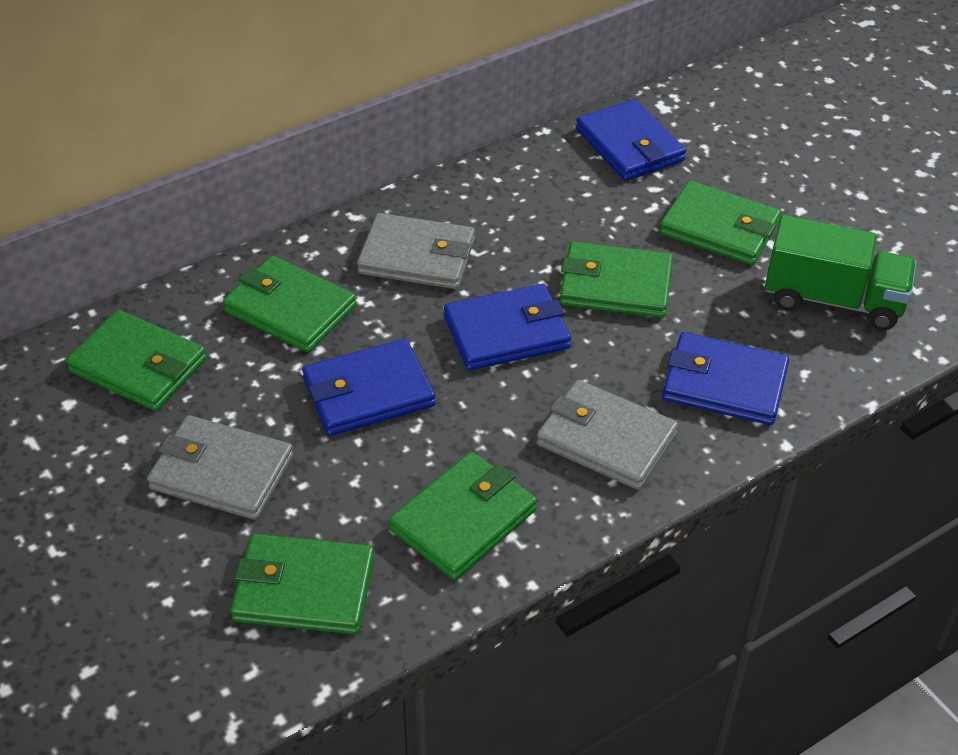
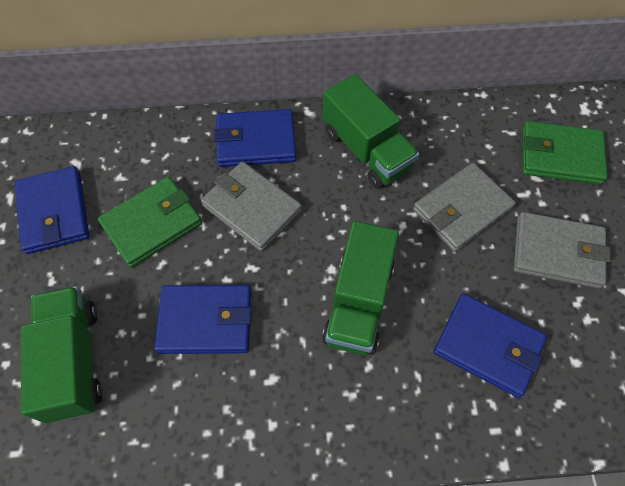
green truck: [765,215,916,330] = 1 -> [21,286,102,423] [322,221,399,355] [323,74,419,189] = 3
green wallet: [66,310,206,411] [223,256,356,352] [230,534,374,634] [389,452,537,580] [560,241,673,318] [660,180,781,265] = 6 -> [98,177,202,268] [522,121,608,184] = 2

